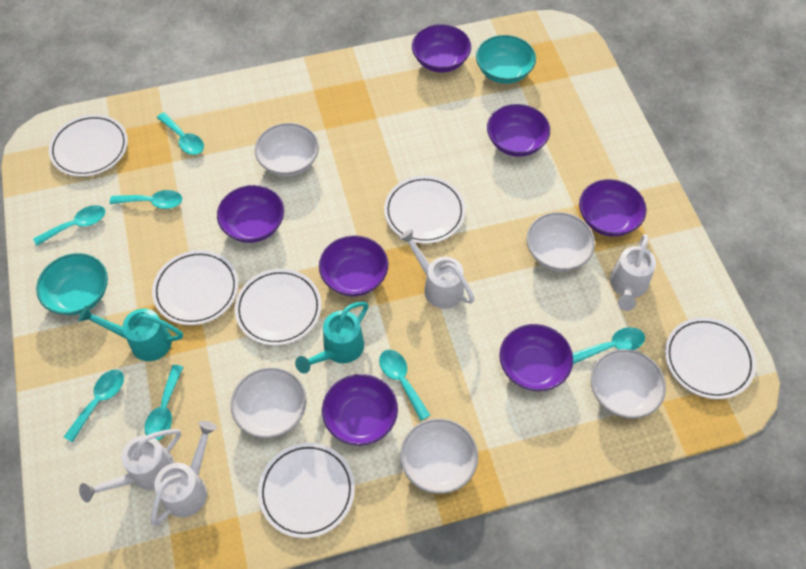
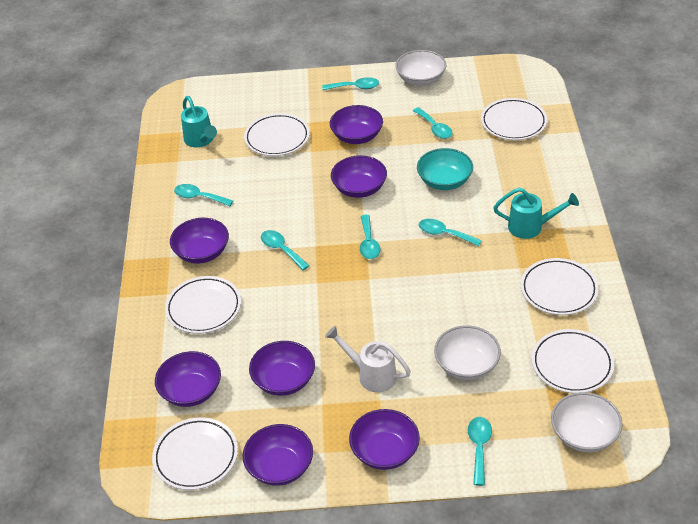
turquoise bowl: [36,253,108,315] [476,35,536,84] = 2 -> [417,148,473,190] = 1
white bowl: [231,367,307,438] [255,123,319,177] [400,418,478,494] [526,212,595,272] [591,349,666,418] = 5 -> [395,50,446,86] [434,325,501,380] [551,392,623,452] = 3
white watering can: [79,429,181,502] [151,421,217,526] [399,229,475,309] [610,234,656,311] = 4 -> [325,326,411,393] = 1

